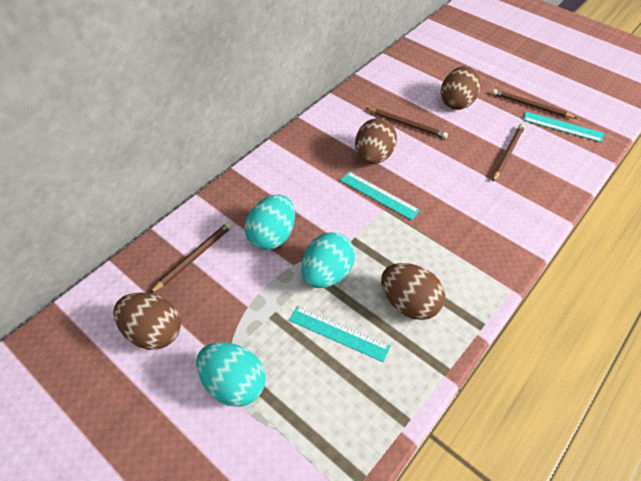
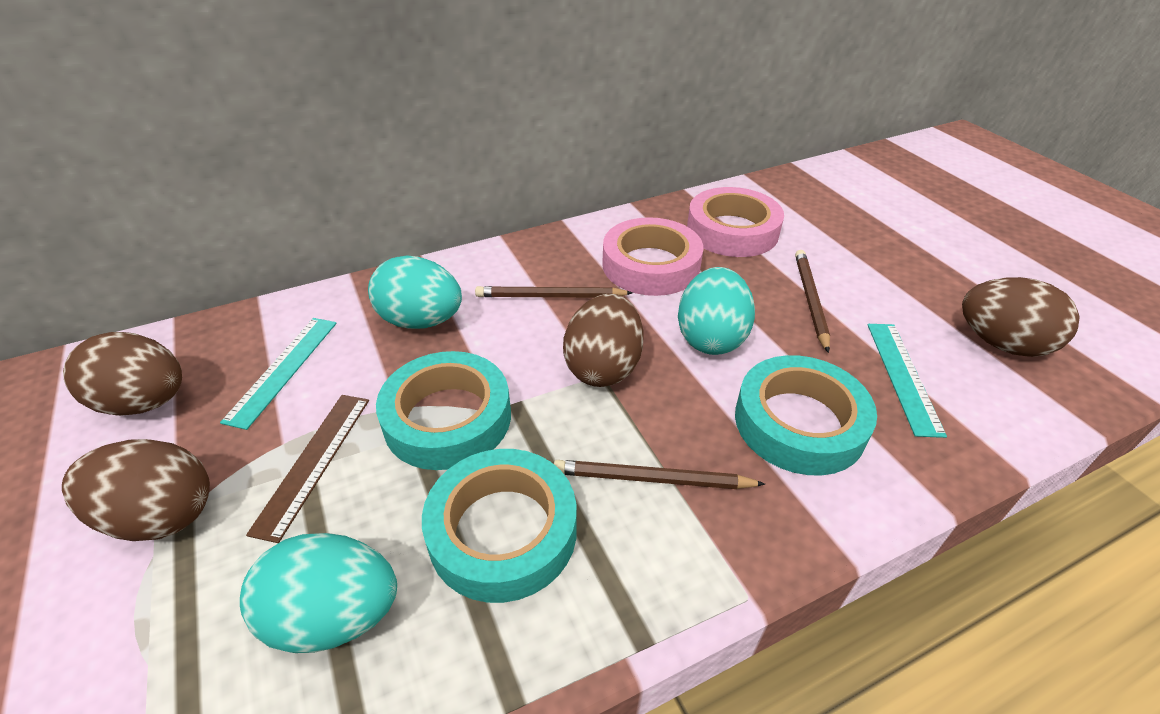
brown pencil: [150,222,232,293] [366,108,448,139] [492,89,577,118] [493,124,525,182] = 4 -> [475,286,633,298] [554,460,765,489] [795,250,830,353] = 3
brown ruler: none = 0 -> [246,395,369,543] = 1
pink tape: none = 0 -> [602,217,703,296] [687,187,784,257] = 2
turquoise ruler: [289,306,391,362] [340,172,420,220] [523,112,604,142] = 3 -> [220,318,337,430] [867,324,947,438] = 2
turquoise tape: none = 0 -> [376,351,511,470] [422,449,577,603] [735,355,877,476] = 3

